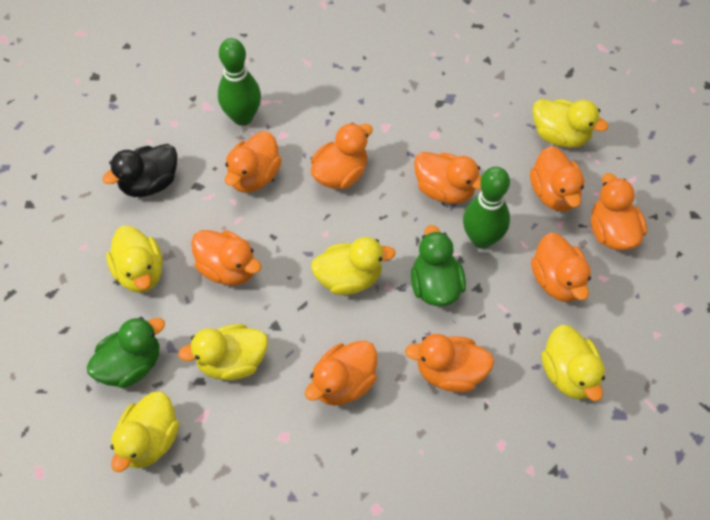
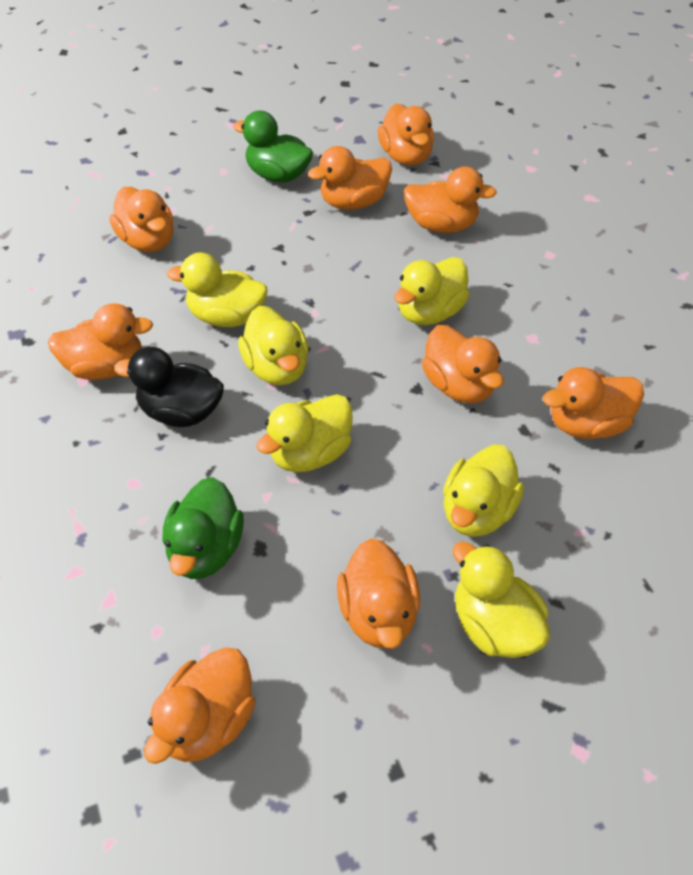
green bowling pin: [218,38,261,126] [463,167,510,249] = 2 -> none = 0

